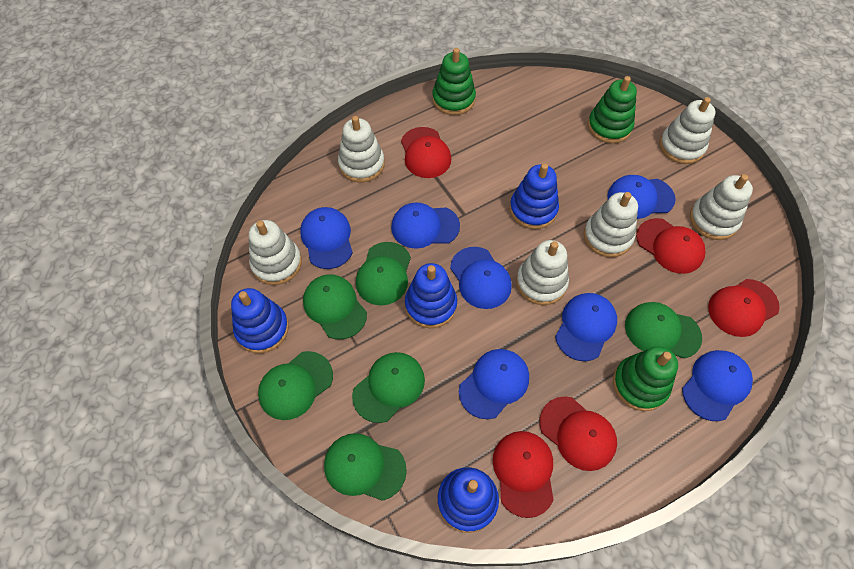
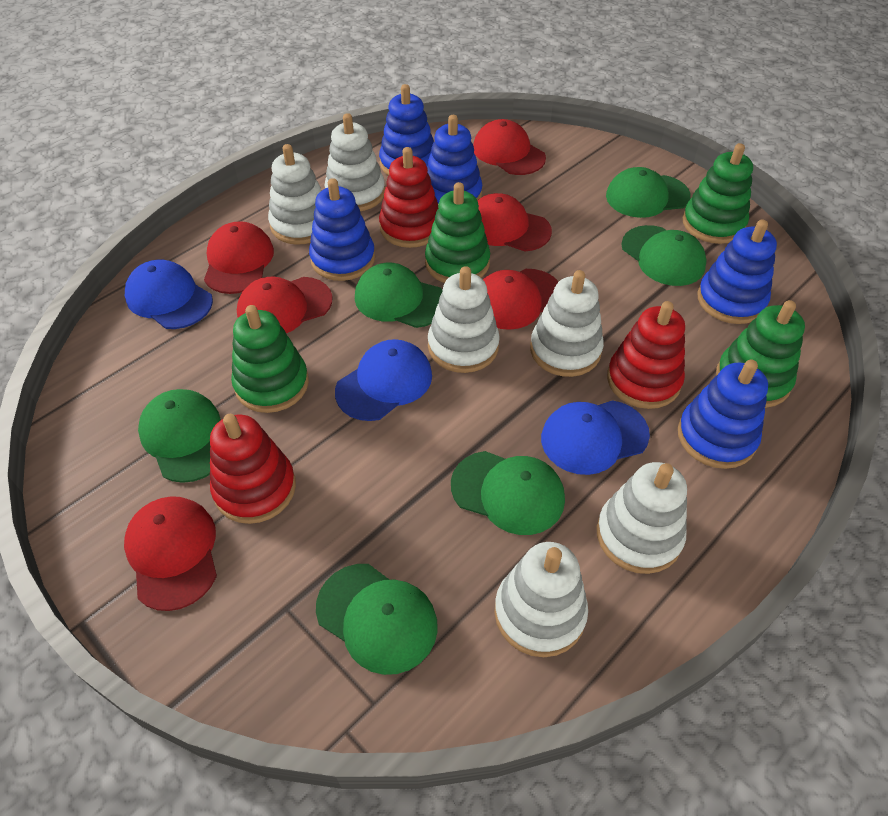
blue cap: [300,207,353,269] [391,202,460,249] [450,247,512,309] [459,349,529,419] [555,293,617,361] [607,175,676,219] [682,350,753,421] = 7 -> [125,260,213,329] [335,339,432,421] [541,400,650,475] = 3
blue stacking toy: [231,288,289,353] [405,263,457,328] [437,467,499,533] [510,163,559,229] = 4 -> [309,178,375,281] [379,84,434,176] [427,115,482,204] [678,359,768,469] [697,220,777,324] = 5
green stacking toy: [432,48,476,115] [588,76,637,143] [613,346,678,411] = 3 -> [231,305,309,413] [425,182,490,283] [683,143,753,244] [716,300,805,408] = 4
red cap: [401,127,451,178] [493,431,554,518] [539,396,617,471] [636,218,706,274] [708,279,780,337] = 5 -> [124,496,217,611] [204,221,274,294] [237,276,332,333] [473,119,546,175] [477,193,552,251] [483,269,558,330] = 6
red stacking toy: none = 0 -> [210,414,296,524] [379,147,438,248] [607,301,685,409] = 3

